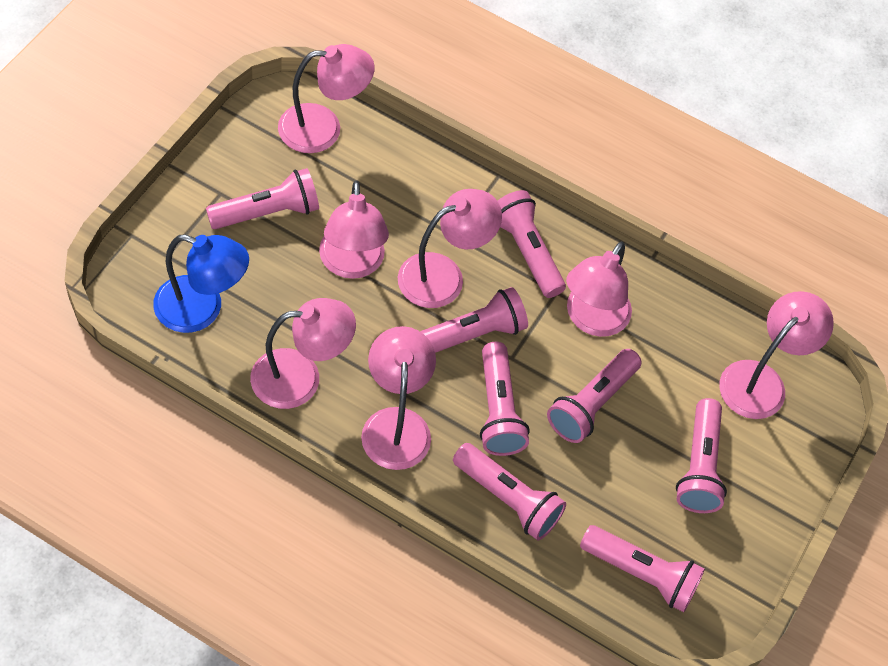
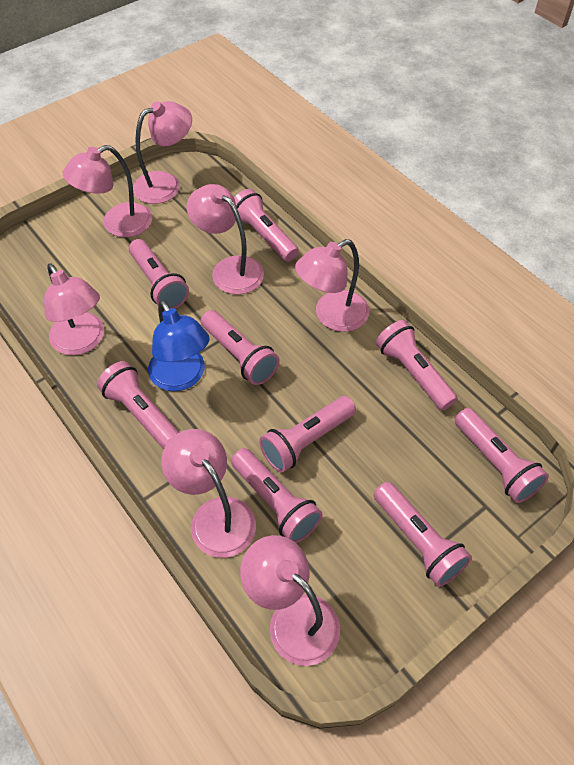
pink flashlight: [206,168,319,229] [420,287,528,353] [453,443,566,541] [480,342,530,456] [498,190,566,298] [547,349,641,443] [580,525,705,612] [676,398,727,513] = 8 -> [97,361,180,449] [129,239,189,308] [201,310,280,385] [231,448,323,543] [234,189,299,262] [259,396,356,473] [374,482,472,587] [376,320,458,410] [455,408,549,503] = 9

